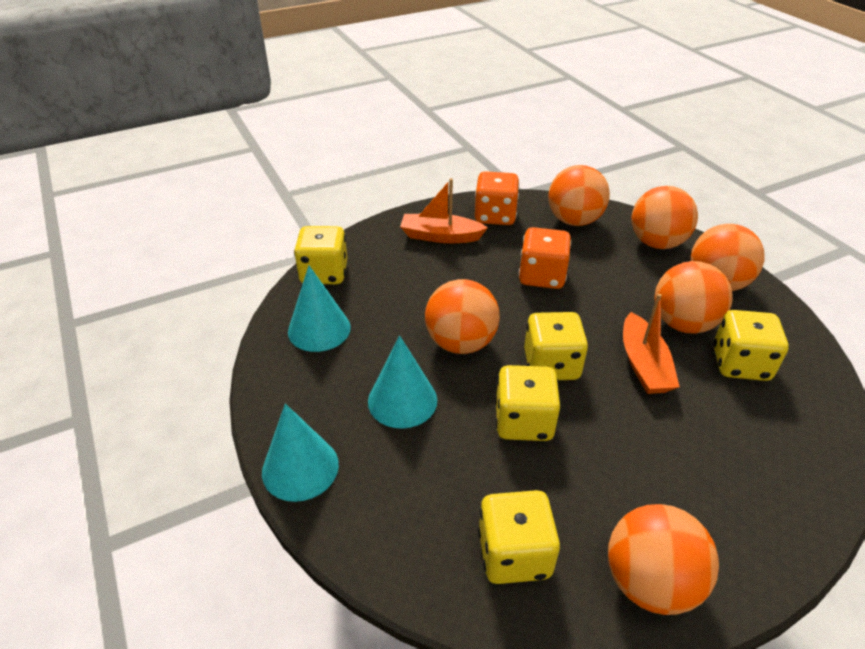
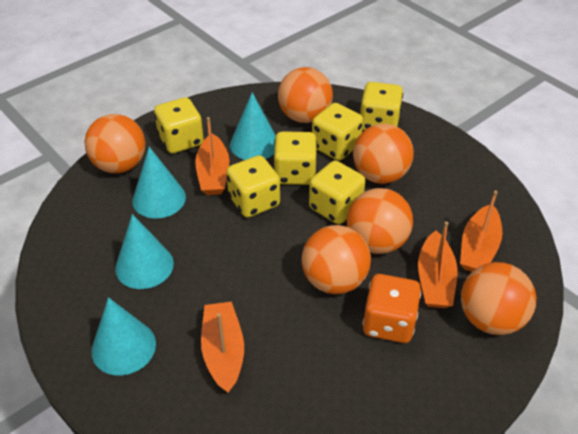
orange boat: [400,178,488,243] [623,294,680,394] = 2 -> [195,117,229,195] [201,302,244,393] [418,222,457,308] [460,190,503,272] = 4
orange dice: [475,171,519,225] [519,227,571,289] = 2 -> [362,274,421,343] = 1
turquoise cone: [262,404,339,502] [288,266,351,352] [368,335,437,429] = 3 -> [92,297,156,375] [115,214,174,289] [132,147,186,218] [230,92,276,160] = 4
yellow dice: [294,226,347,284] [478,490,560,584] [495,365,560,441] [524,312,588,380] [713,310,789,381] = 5 -> [154,97,204,153] [226,155,280,218] [274,131,317,185] [309,161,365,224] [312,103,363,161] [360,82,403,130] = 6

